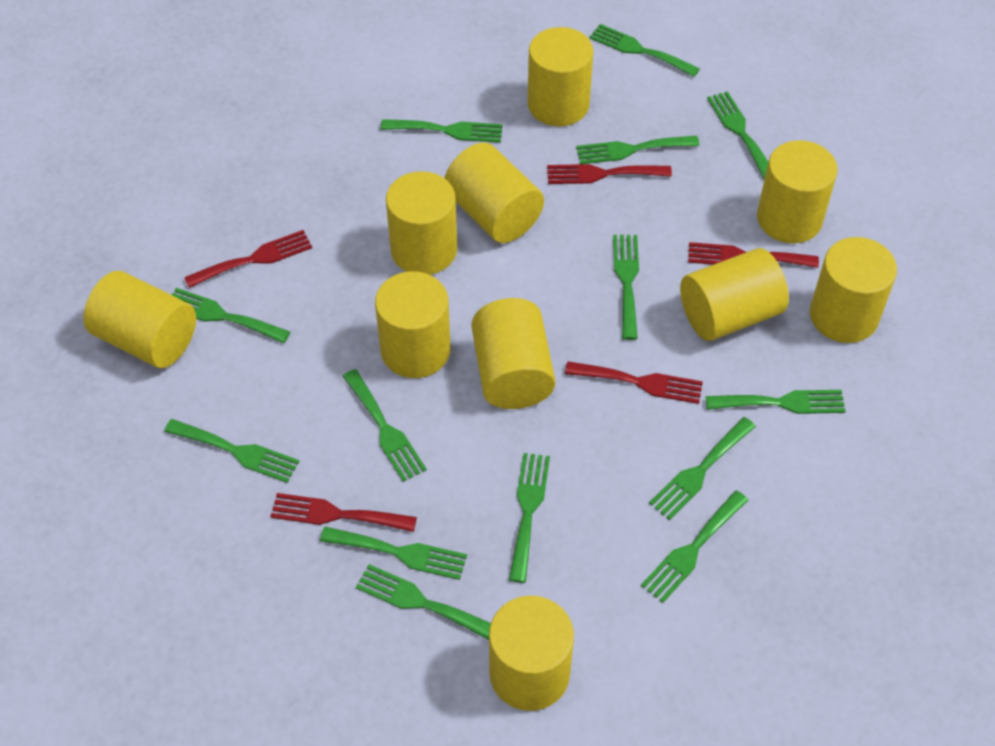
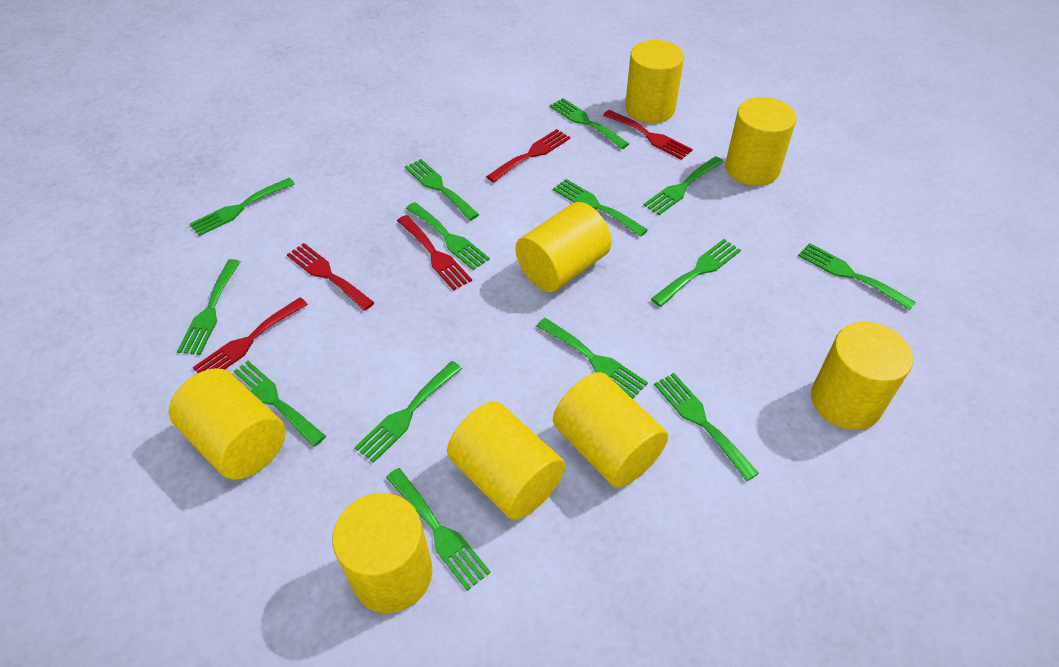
yellow cylinder: [83,271,196,368] [375,271,451,378] [386,171,457,275] [445,143,544,243] [472,298,555,409] [489,596,574,711] [528,27,594,126] [680,248,789,341] [757,140,838,243] [810,237,897,343] = 10 -> [169,368,286,480] [332,493,432,613] [447,402,565,520] [516,202,612,292] [553,372,668,488] [625,40,684,123] [725,97,797,186] [811,322,913,430] = 8

